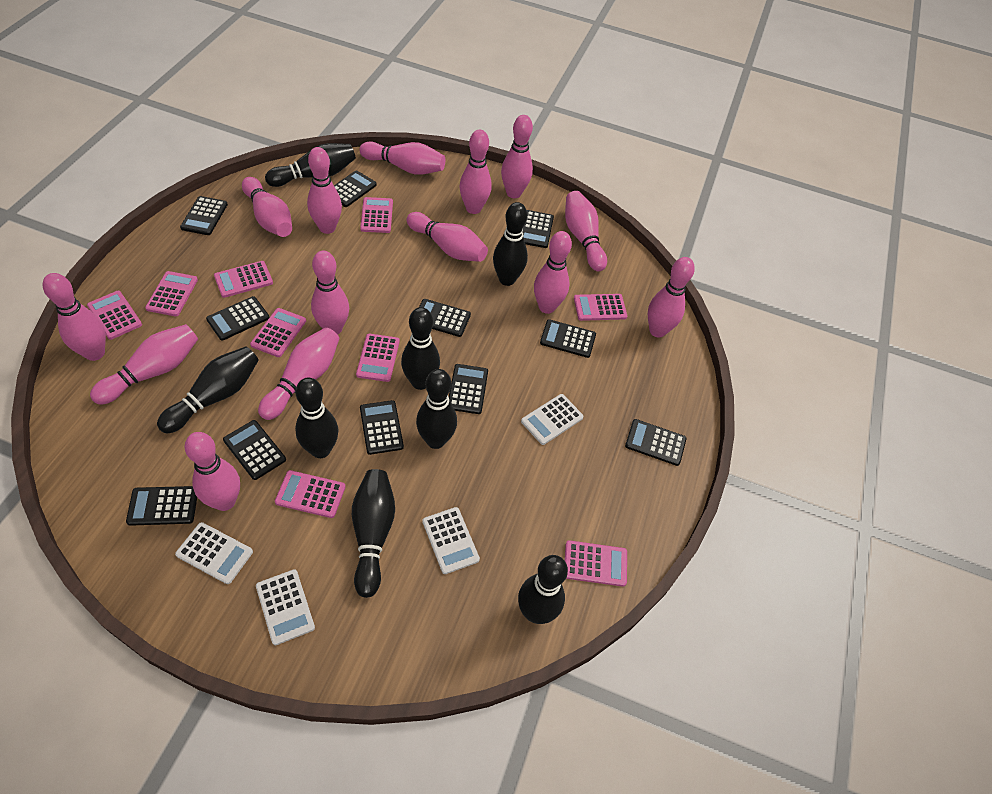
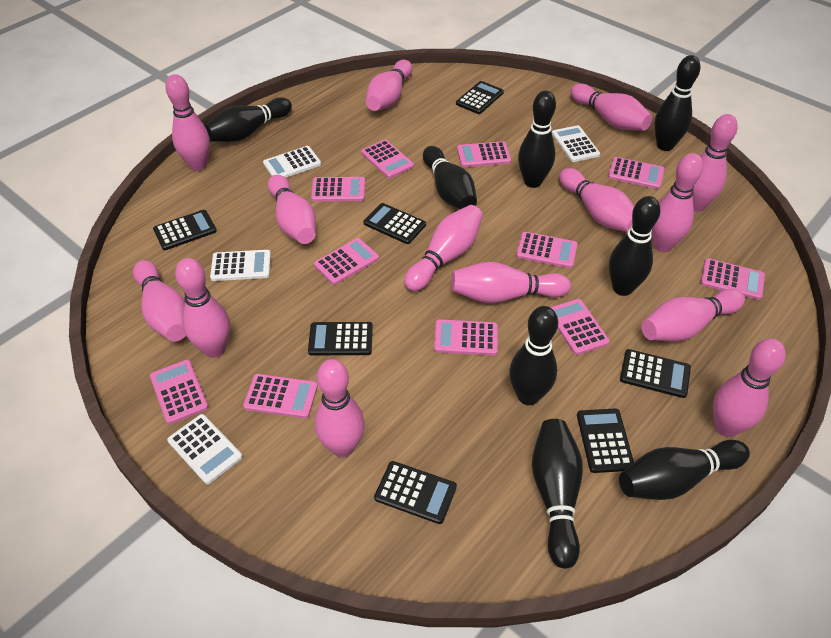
black calculator: [126,486,197,526] [180,196,228,235] [206,296,270,341] [223,420,286,480] [334,171,377,207] [360,400,404,455] [419,299,471,337] [449,364,488,414] [523,210,554,248] [540,319,596,358] [625,419,687,466] = 11 -> [153,210,217,250] [308,322,373,355] [364,203,426,244] [374,461,457,524] [456,81,504,114] [577,408,634,473] [620,349,691,398] = 7
pink calculator: [87,291,142,340] [145,271,198,316] [214,261,273,298] [250,308,306,357] [275,470,346,518] [356,334,400,382] [360,197,393,233] [565,540,627,587] [574,294,627,321] = 9 -> [150,360,208,424] [243,374,318,418] [311,177,365,202] [314,238,379,285] [361,140,414,178] [434,319,498,356] [457,141,511,167] [516,232,578,268] [550,299,610,355] [608,157,664,189] [700,258,765,300] = 11

